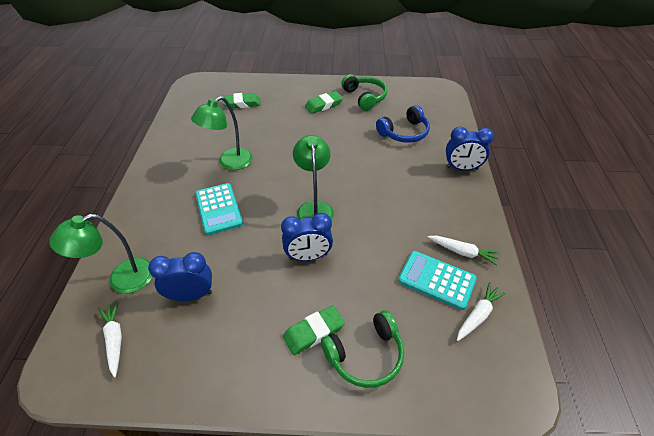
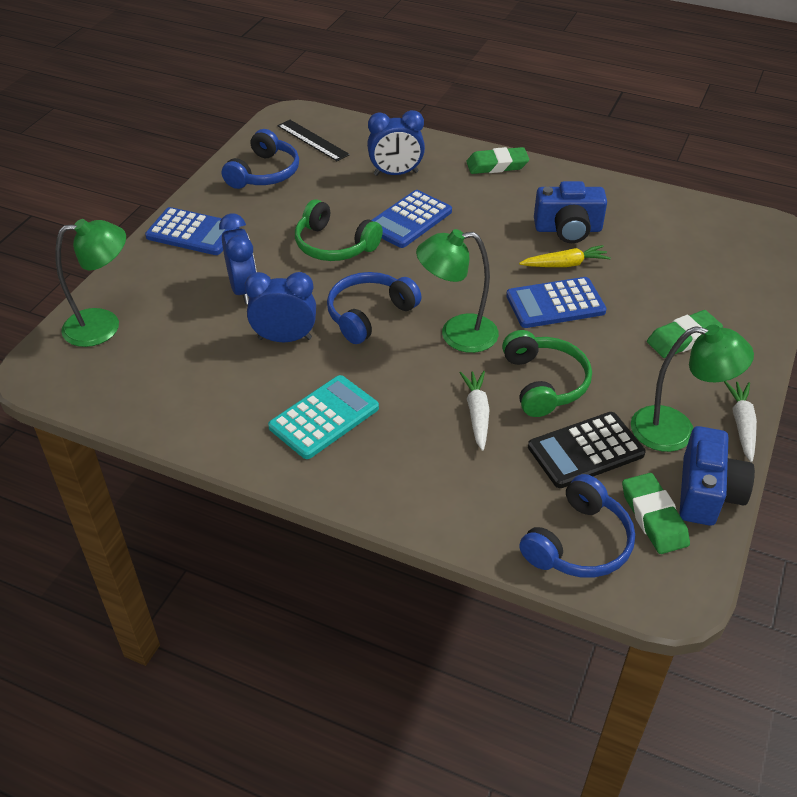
black calculator: none = 0 -> [528,412,646,488] = 1
black ruler: none = 0 -> [277,120,350,161] = 1
blue calculator: none = 0 -> [145,207,240,255] [372,190,452,248] [506,277,607,328] = 3
blue camera: none = 0 -> [534,181,607,243] [680,426,755,526] = 2
blue headphones: [376,105,430,143] = 1 -> [222,129,299,189] [327,272,422,344] [520,474,635,578] = 3
turquoise calculator: [195,183,243,235] [398,251,477,310] = 2 -> [268,375,379,459] = 1
white carrot: [98,301,122,377] [428,236,500,265] [457,282,506,341] = 3 -> [460,371,490,451] [724,381,757,462] = 2
yellow carrot: none = 0 -> [519,245,611,267] = 1

